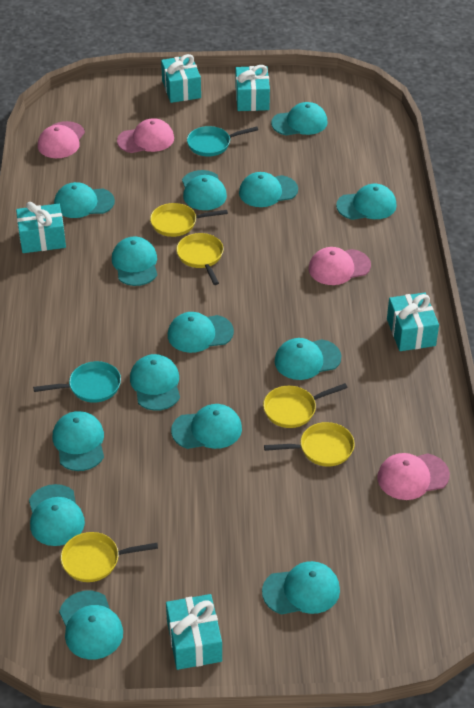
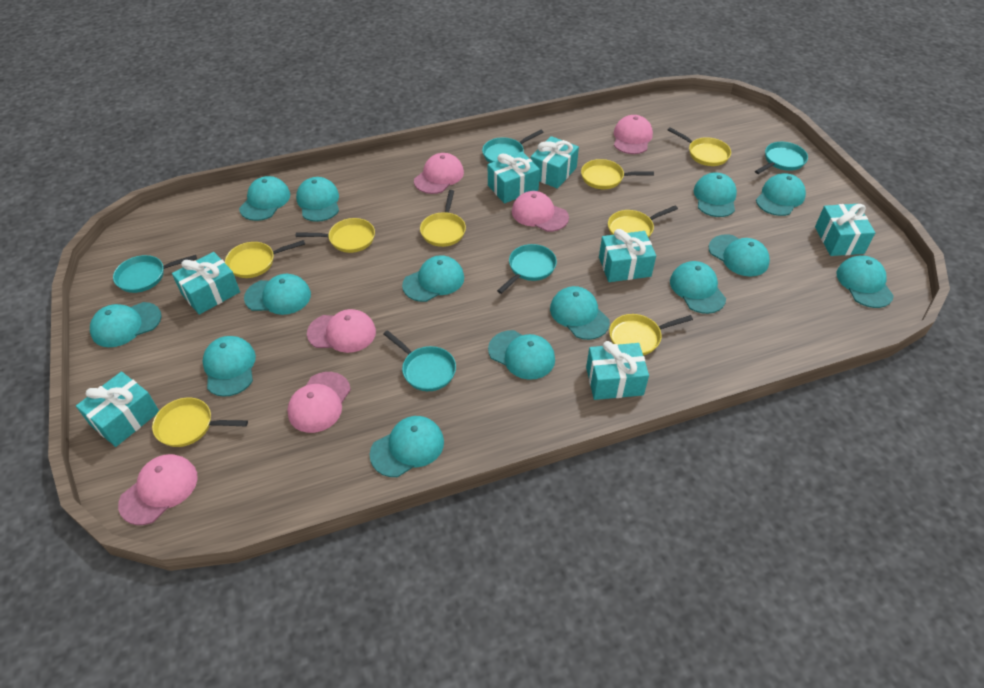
pink cap: [38,121,85,158] [117,118,174,153] [309,247,371,285] [377,453,450,500] = 4 -> [118,454,197,525] [287,372,351,433] [307,309,376,353] [414,153,464,194] [512,191,569,232] [614,115,653,154] = 6
turquoise gift: [16,202,66,253] [161,54,201,103] [166,594,222,670] [236,65,270,111] [387,293,439,351] = 5 -> [76,372,159,447] [172,252,240,315] [488,152,540,203] [531,136,579,189] [586,341,649,400] [599,229,656,282] [815,204,876,256] = 7
turquoise pan: [33,361,121,403] [187,126,258,157] = 2 -> [113,255,197,293] [383,330,456,391] [482,130,544,163] [497,244,557,294] [755,142,808,174] = 5
yellow pan: [61,532,158,582] [150,203,228,237] [176,233,224,285] [263,383,348,428] [264,422,355,467] = 5 -> [152,398,248,447] [225,240,305,278] [296,218,375,253] [420,190,466,247] [581,159,654,189] [608,205,678,238] [609,314,693,355] [668,127,731,166] = 8

